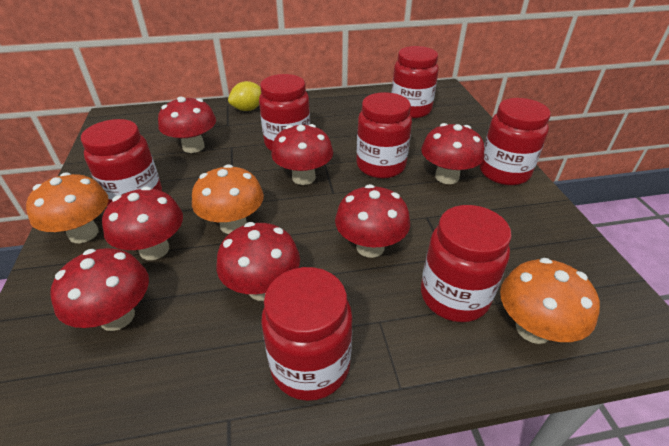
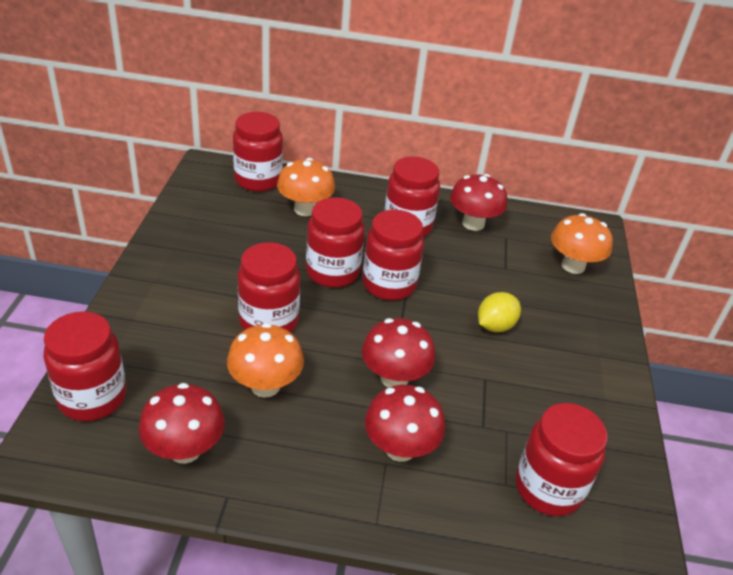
red mushroom: [50,248,149,331] [102,186,183,260] [158,97,216,153] [216,222,300,301] [271,124,333,185] [335,184,410,258] [421,123,484,184] = 7 -> [139,383,225,464] [362,318,436,387] [365,385,445,462] [450,174,507,231] = 4

